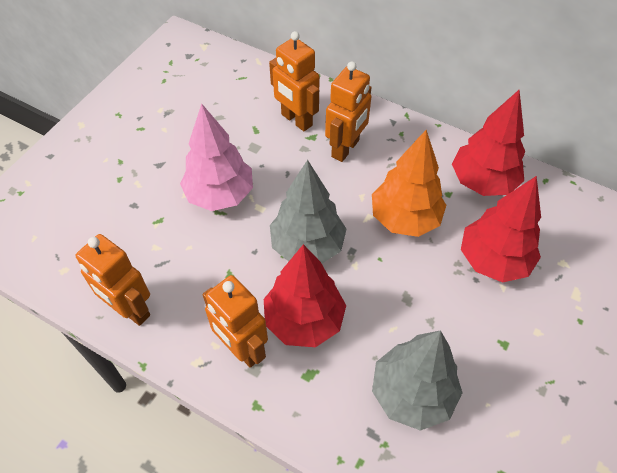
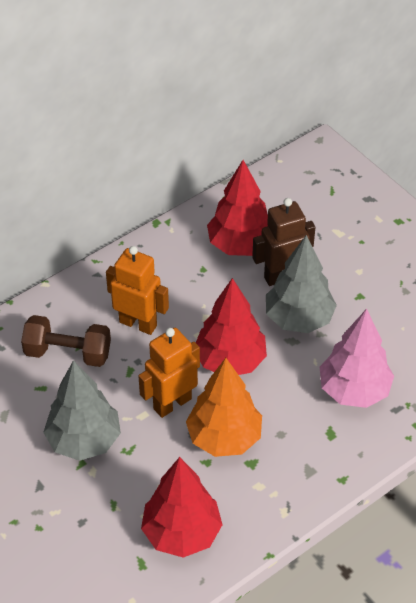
brown dumbbell: none = 0 -> [21,315,111,367] = 1
brown robot: none = 0 -> [252,198,315,286] = 1
orange robot: [75,234,150,326] [203,275,268,368] [269,31,320,131] [325,61,371,162] = 4 -> [106,246,169,335] [138,328,200,418] = 2

